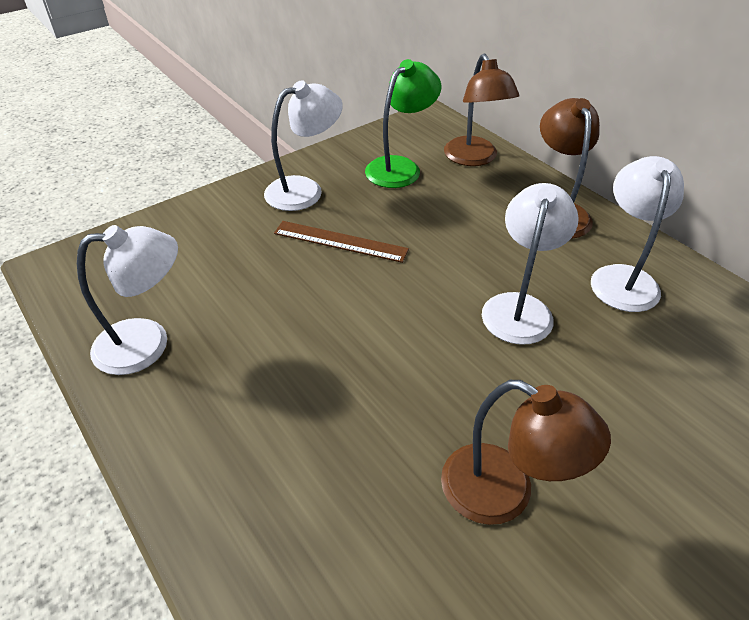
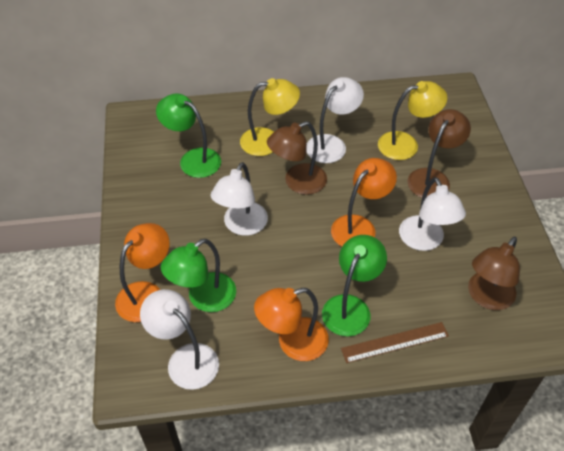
green lamp: [365,59,442,188] = 1 -> [156,94,221,178] [161,238,236,312] [322,235,387,337] = 3
orange lamp: none = 0 -> [115,223,170,322] [254,288,329,361] [331,158,397,246] = 3
yellow lamp: none = 0 -> [240,78,300,156] [378,81,447,160] = 2

